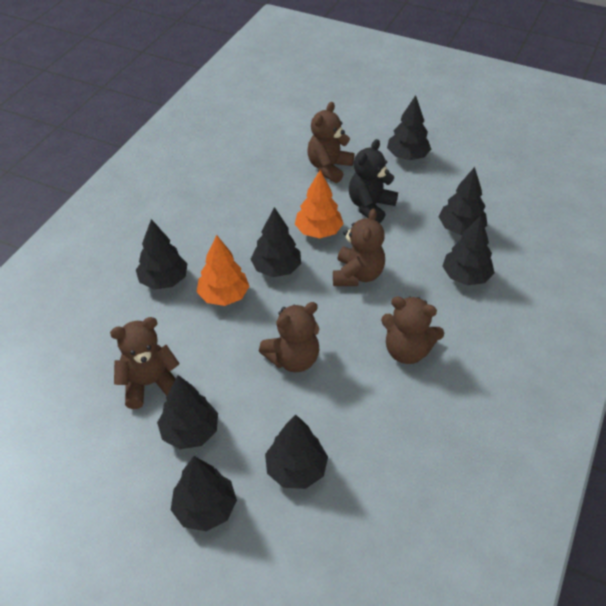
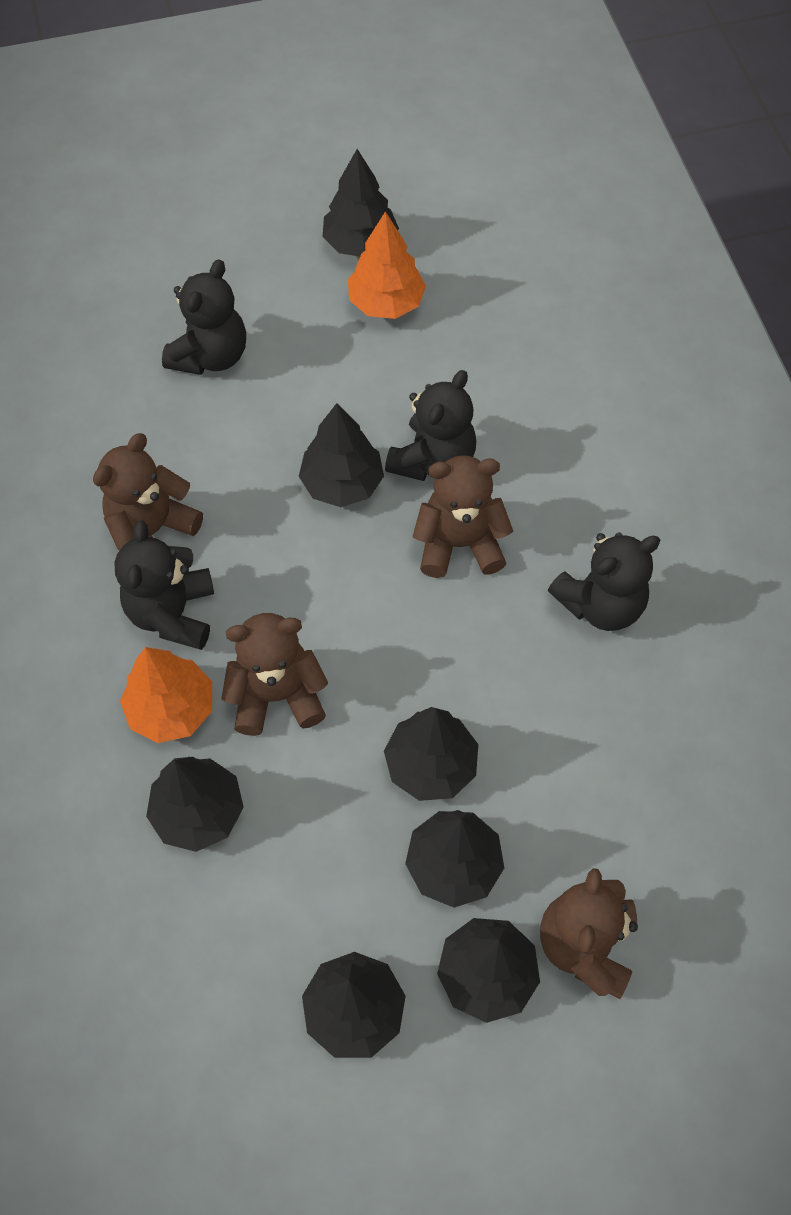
black teddy bear: [349,139,398,223] = 1 -> [115,521,214,650] [162,259,246,375] [385,370,476,481] [548,532,660,631] = 4
black tree: [136,219,187,289] [157,375,218,449] [171,456,237,531] [251,207,301,277] [265,415,328,489] [387,95,431,160] [439,167,487,235] [442,215,495,285] = 8 -> [146,757,244,852] [299,403,384,507] [302,952,406,1058] [323,149,399,257] [384,707,478,801] [405,810,504,908] [437,918,540,1023] = 7
brown teddy bear: [110,317,180,409] [259,302,319,372] [307,102,354,183] [333,209,385,286] [381,296,444,364] = 5 -> [93,433,203,550] [222,613,328,736] [413,455,513,578] [540,868,638,999] = 4

